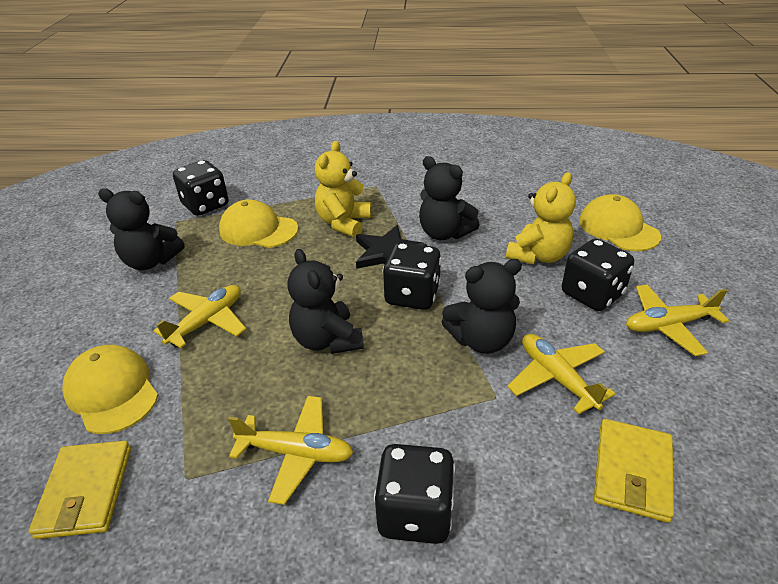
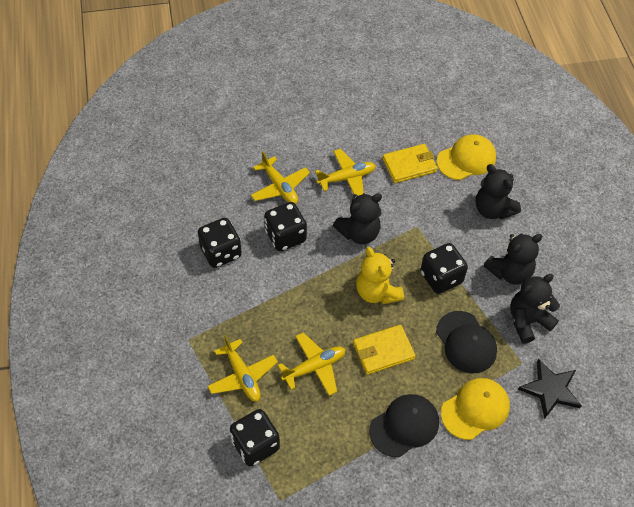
black cap: none = 0 -> [369,394,439,457] [436,311,497,373] = 2
yellow cap: [62,345,158,434] [219,199,298,248] [579,194,661,251] = 3 -> [437,134,496,180] [441,378,510,440] = 2
yellow teddy bear: [315,141,371,238] [506,172,576,264] = 2 -> [356,247,404,304] = 1

